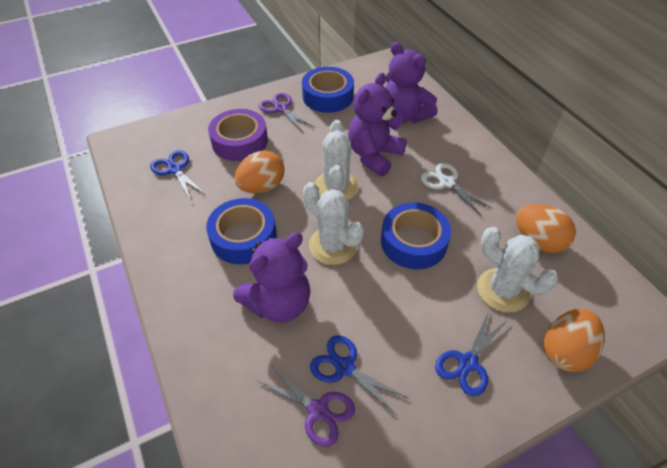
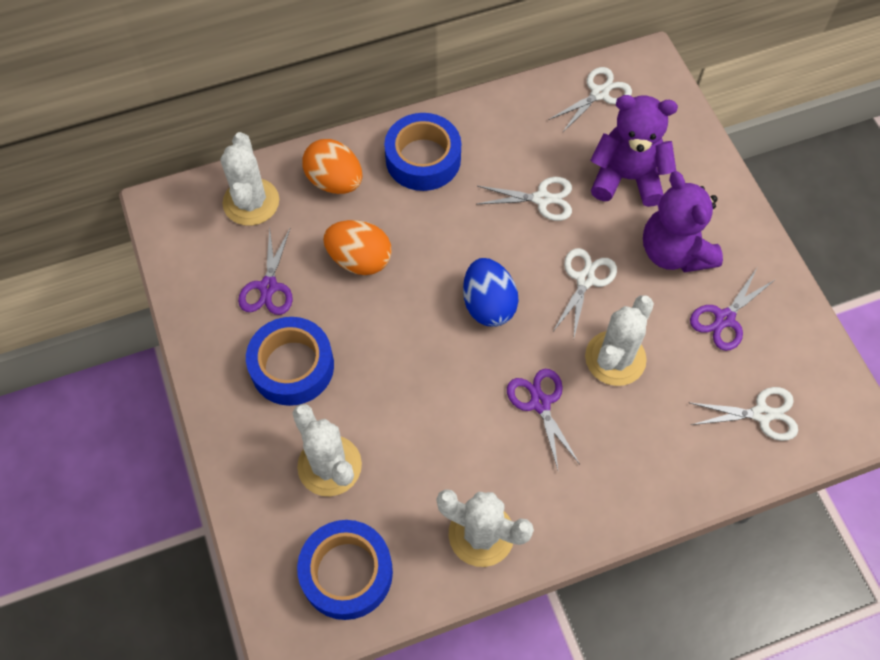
blue egg: none = 0 -> [463,258,519,327] = 1
blue scissors: [150,150,206,201] [310,335,409,416] [435,311,507,397] = 3 -> none = 0
orange egg: [234,150,285,193] [516,204,576,253] [544,309,605,372] = 3 -> [302,139,362,194] [323,220,392,275] = 2
purple scissors: [256,363,355,447] [259,93,314,132] = 2 -> [238,227,293,315] [507,369,580,470] [690,268,776,351] = 3
purple tape: [208,109,268,161] = 1 -> none = 0
purple teddy bear: [233,233,310,323] [348,73,407,177] [385,42,437,123] = 3 -> [590,95,678,207] [643,171,723,272] = 2
white cactus: [303,182,364,265] [315,120,359,200] [477,227,558,313] = 3 -> [221,132,279,226] [293,404,362,496] [437,489,534,567] [585,295,654,386] = 4
white scissors: [421,163,493,216] = 1 -> [477,177,572,221] [548,67,632,133] [554,248,617,337] [688,387,798,441] = 4

